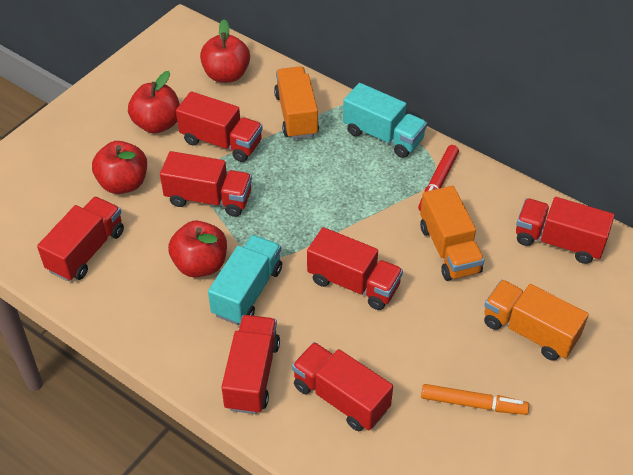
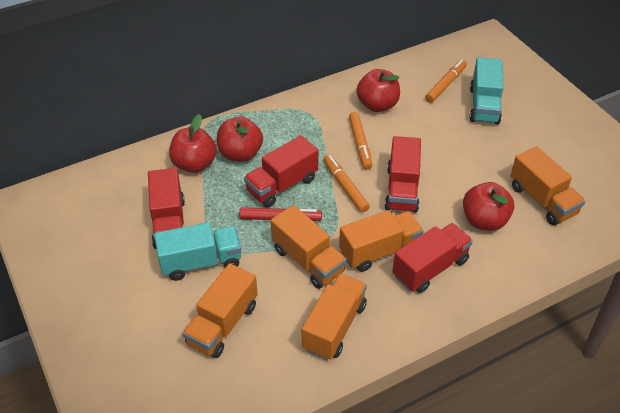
orange marker: [421,384,529,415] = 1 -> [323,155,370,212] [349,112,372,169] [425,59,467,103] = 3
orange truck: [274,66,319,139] [420,186,485,281] [484,280,589,361] = 3 -> [182,263,258,358] [271,205,347,289] [302,273,367,360] [339,210,424,272] [510,146,585,225] = 5
red truck: [37,197,124,281] [160,151,252,217] [176,91,263,162] [221,315,280,414] [292,342,393,431] [307,227,403,310] [516,197,615,264] = 7 -> [148,168,185,249] [244,135,319,207] [385,136,421,213] [392,223,473,293] = 4

